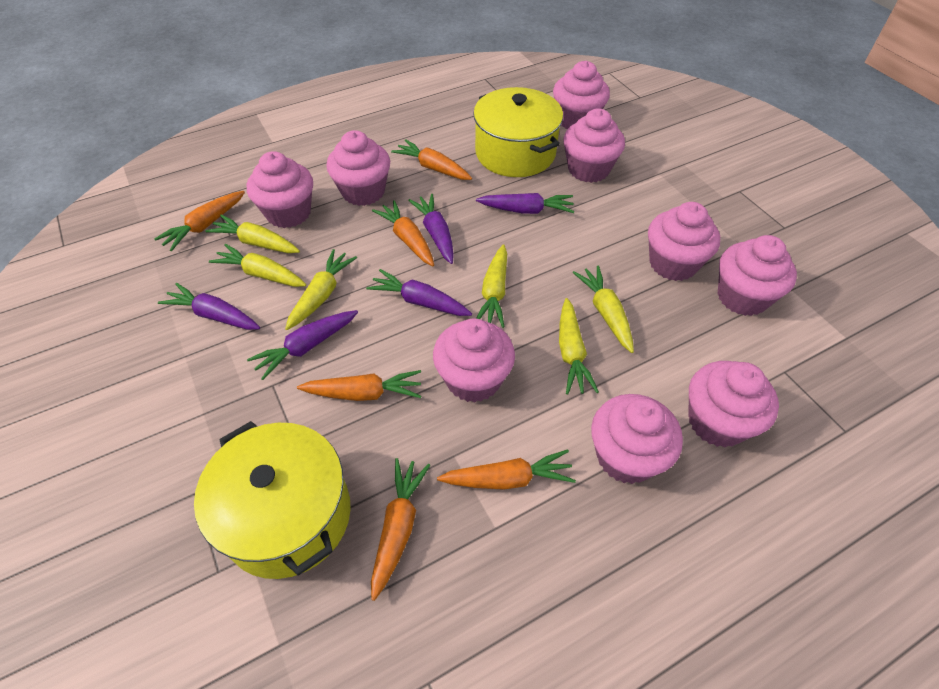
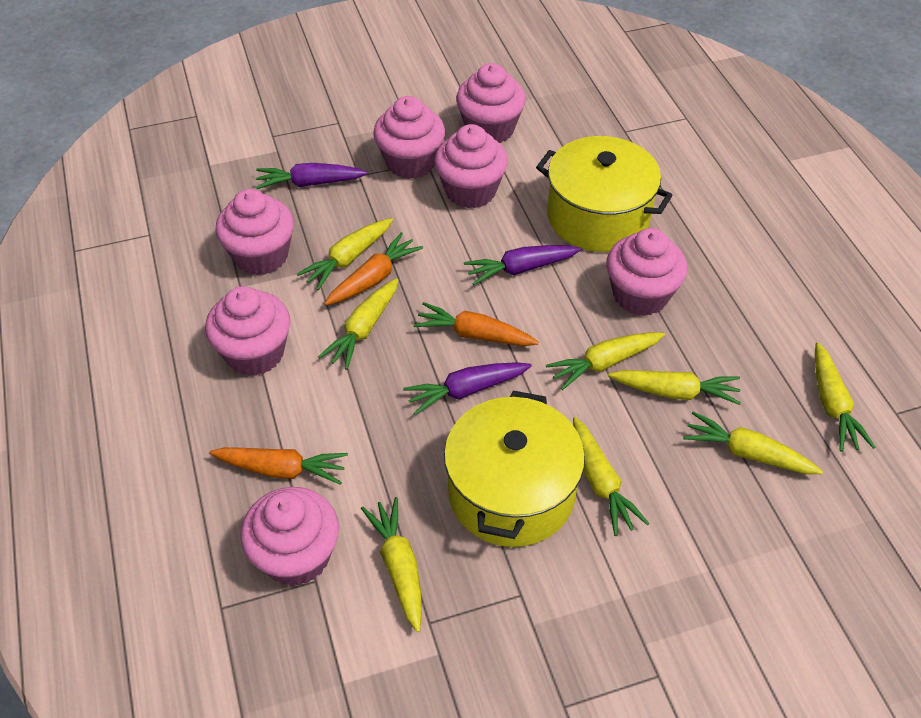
orange carrot: [154,191,245,251] [297,370,421,401] [371,458,430,601] [372,200,434,266] [391,139,472,180] [437,449,576,490] = 6 -> [209,447,348,485] [324,232,423,305] [413,302,539,346] = 3
pink cupcake: [247,151,313,228] [326,130,390,206] [433,318,515,403] [553,61,610,129] [563,108,625,183] [591,394,683,484] [648,202,720,281] [688,361,779,447] [718,235,797,316] = 9 -> [205,286,290,376] [215,189,294,275] [240,487,339,587] [373,96,445,179] [434,124,508,208] [456,63,526,143] [606,228,687,316] = 7
purple carrot: [158,283,260,330] [247,310,358,380] [366,269,472,316] [408,194,454,264] [476,193,574,214] = 5 -> [256,163,368,189] [403,362,532,415] [464,245,581,285] = 3
yellow carrot: [205,214,300,253] [209,243,306,287] [285,249,357,330] [476,244,507,328] [559,298,599,395] [573,265,634,353] = 6 -> [297,218,393,290] [318,278,399,370] [361,497,422,633] [546,332,665,390] [573,417,650,536] [608,370,741,405] [683,411,823,474] [815,342,875,452] = 8

